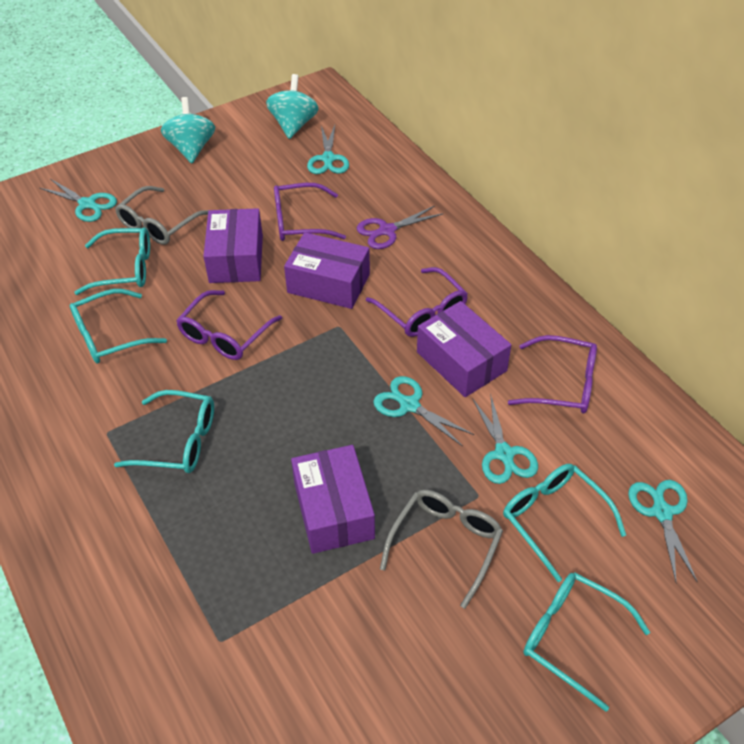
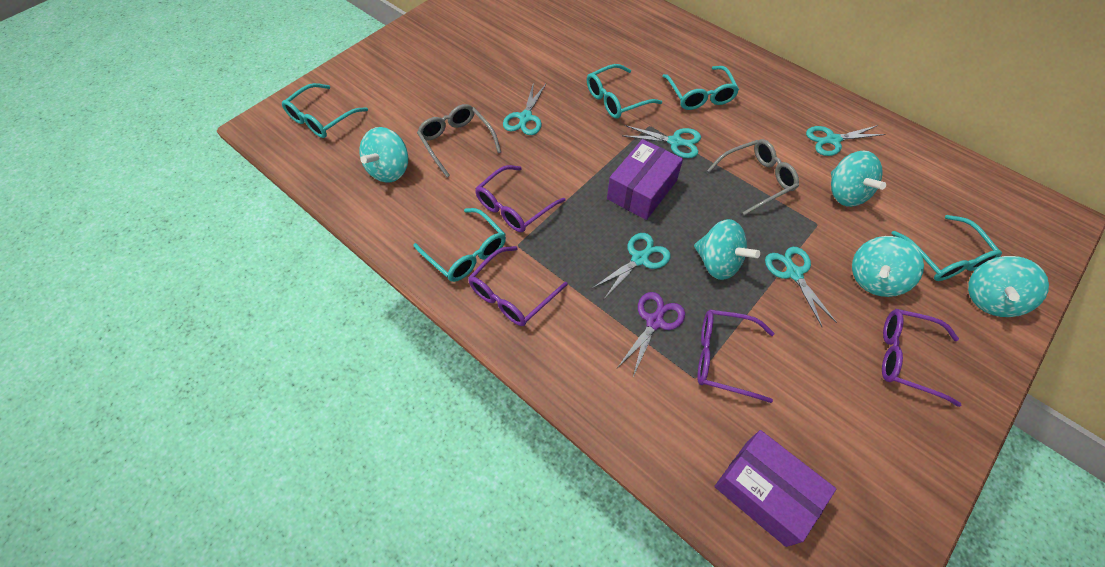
purple box: [203,208,263,283] [284,232,370,309] [291,445,375,554] [417,301,511,397] = 4 -> [607,139,683,220] [714,430,836,547] = 2
turquoise spinning top: [161,97,215,163] [266,74,318,139] = 2 -> [359,127,408,183] [694,219,760,280] [831,150,886,207] [852,236,924,297] [968,256,1049,317] = 5

